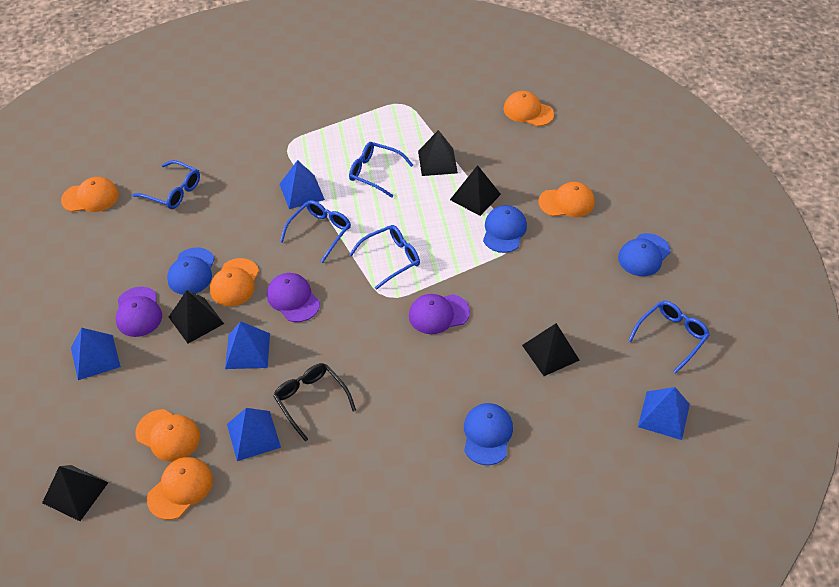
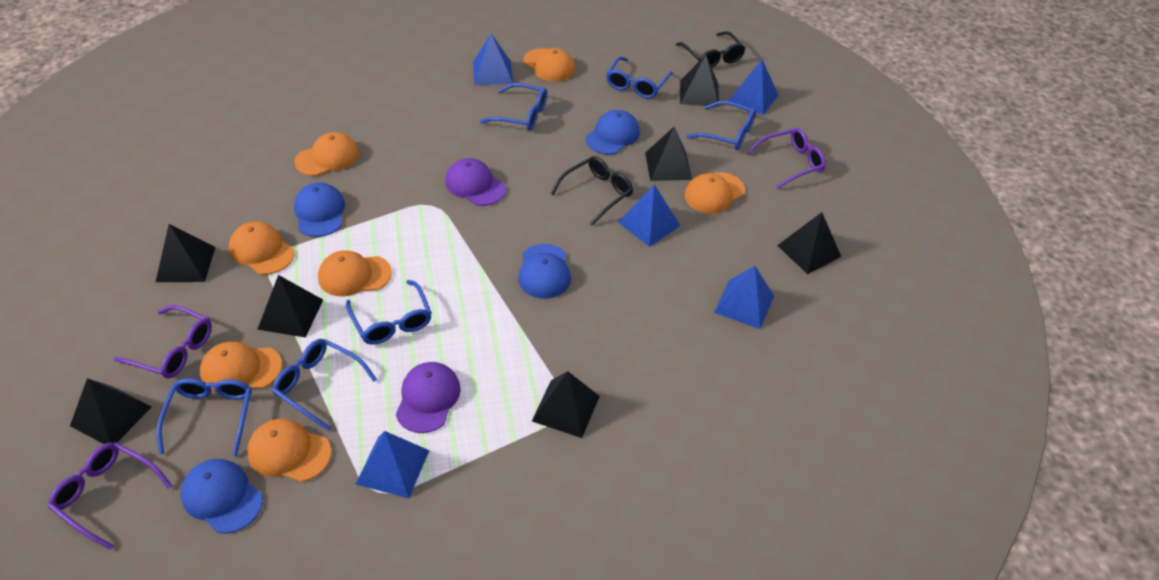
black glasses: [273,363,356,442] = 1 -> [551,156,633,225] [676,31,745,67] = 2
black pyramid: [42,465,109,521] [169,290,224,343] [418,130,458,176] [450,165,501,216] [522,323,580,376] = 5 -> [70,378,152,444] [156,224,215,282] [257,275,323,338] [532,371,600,438] [645,127,692,181] [680,55,719,107] [777,212,841,274] = 7
blue glasses: [133,160,200,209] [280,200,351,263] [349,142,413,198] [349,225,420,290] [628,301,710,374] = 5 -> [157,378,252,456] [272,339,377,431] [346,280,432,345] [480,83,547,131] [606,57,673,99] [686,101,756,150] = 6
orange cap: [61,177,119,212] [136,409,200,462] [147,457,213,520] [210,258,259,306] [503,91,554,126] [538,182,595,217] = 6 -> [200,341,282,393] [229,221,295,275] [247,419,332,482] [294,132,359,176] [318,250,392,296] [523,48,576,82] [685,172,745,214] = 7
purple cap: [116,287,162,337] [267,273,320,322] [409,294,470,334] = 3 -> [396,362,461,433] [445,158,506,206] = 2
purple glasses: none = 0 -> [48,442,173,550] [113,305,212,379] [747,128,826,189] = 3

